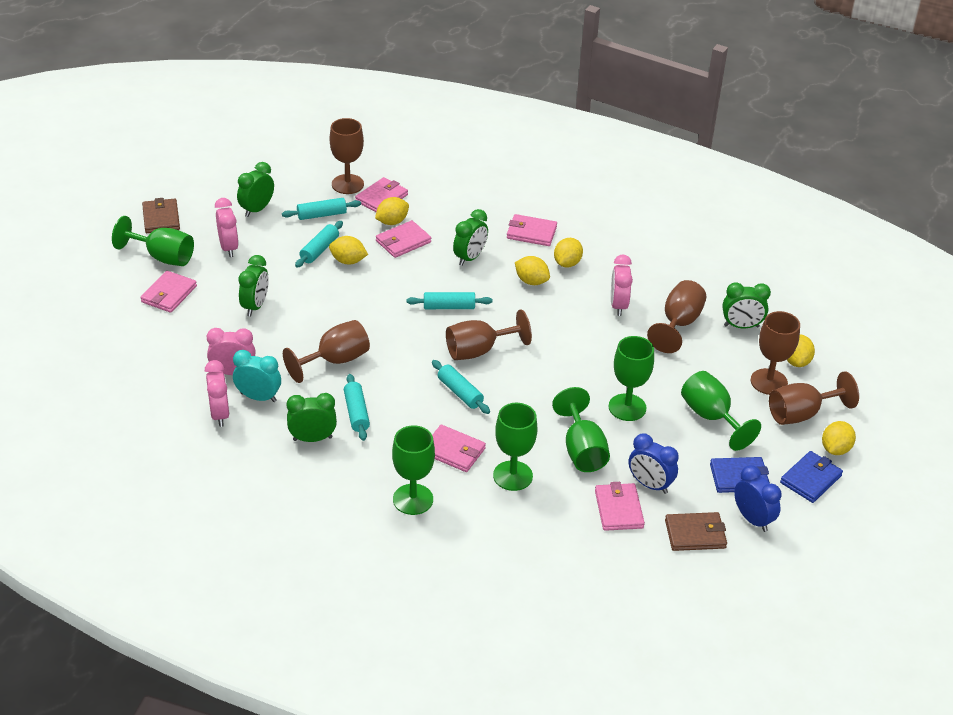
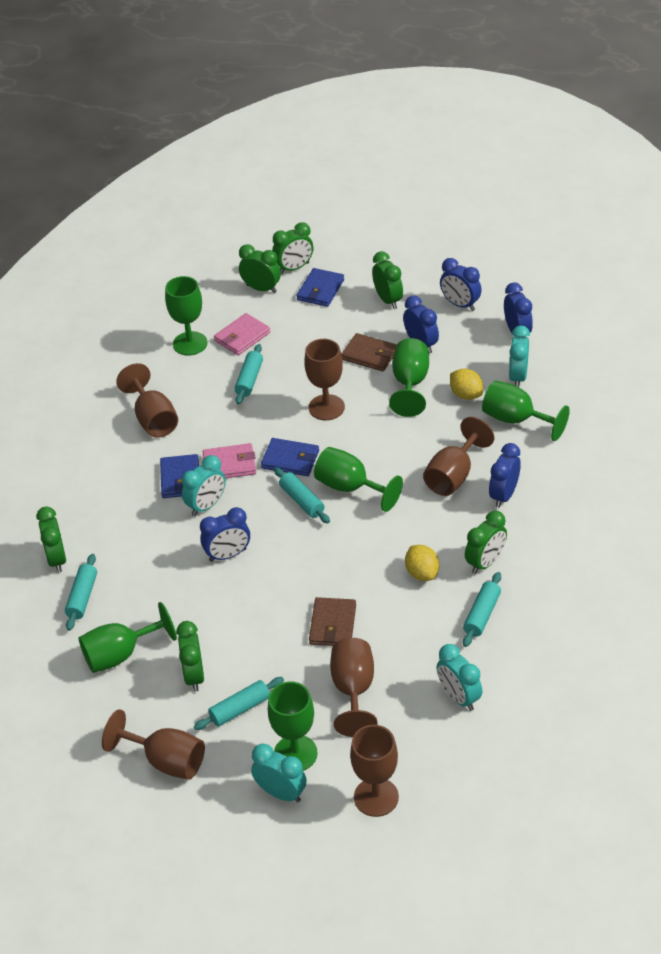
blue clock: [629,434,679,494] [734,465,782,532] = 2 -> [200,507,250,562] [403,295,439,354] [440,258,482,311] [489,443,521,508] [504,282,533,336] = 5
blue wallet: [710,457,770,493] [780,451,843,503] = 2 -> [160,454,199,498] [261,438,319,476] [297,268,344,307] = 3
green clock: [237,162,274,217] [238,255,269,316] [287,393,337,442] [453,209,488,266] [722,282,771,328] = 5 -> [36,507,66,573] [176,621,204,692] [239,244,281,293] [272,222,313,274] [372,251,403,309] [465,511,507,574] = 6
pink clock: [205,360,230,427] [207,328,255,375] [215,198,239,257] [611,255,633,316] = 4 -> none = 0
pink wallet: [141,271,197,313] [355,177,408,212] [376,220,431,258] [432,425,486,472] [507,214,557,246] [595,482,645,531] = 6 -> [203,443,256,478] [214,313,270,355] = 2
turquoise clock: [233,350,281,402] = 1 -> [182,455,226,516] [251,744,307,803] [437,644,482,711] [509,326,530,387] = 4
yellow lemon: [329,236,368,264] [375,197,409,225] [515,256,550,285] [554,238,583,268] [787,334,815,367] [822,421,856,455] = 6 -> [405,545,439,581] [450,369,483,400] = 2

